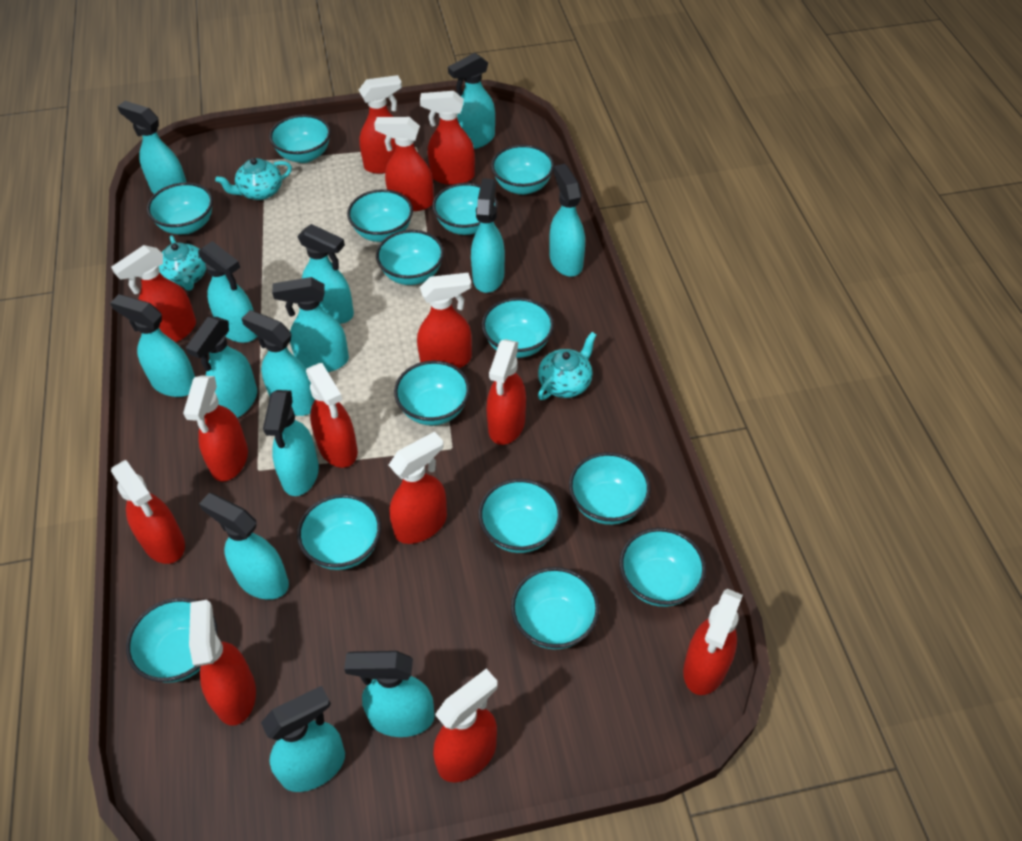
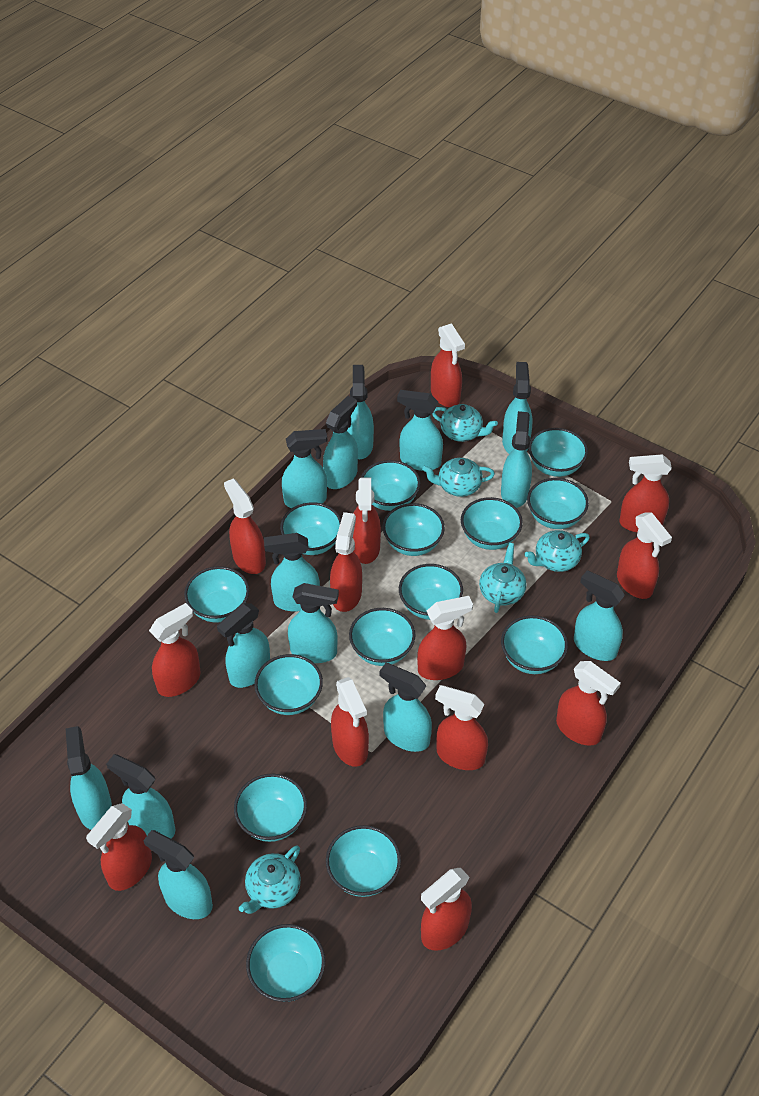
turquoise teapot: [158,236,206,291] [215,158,292,200] [538,332,596,400] = 3 -> [239,845,301,914] [422,458,495,497] [432,404,498,442] [479,543,527,613] [525,530,590,572] = 5

